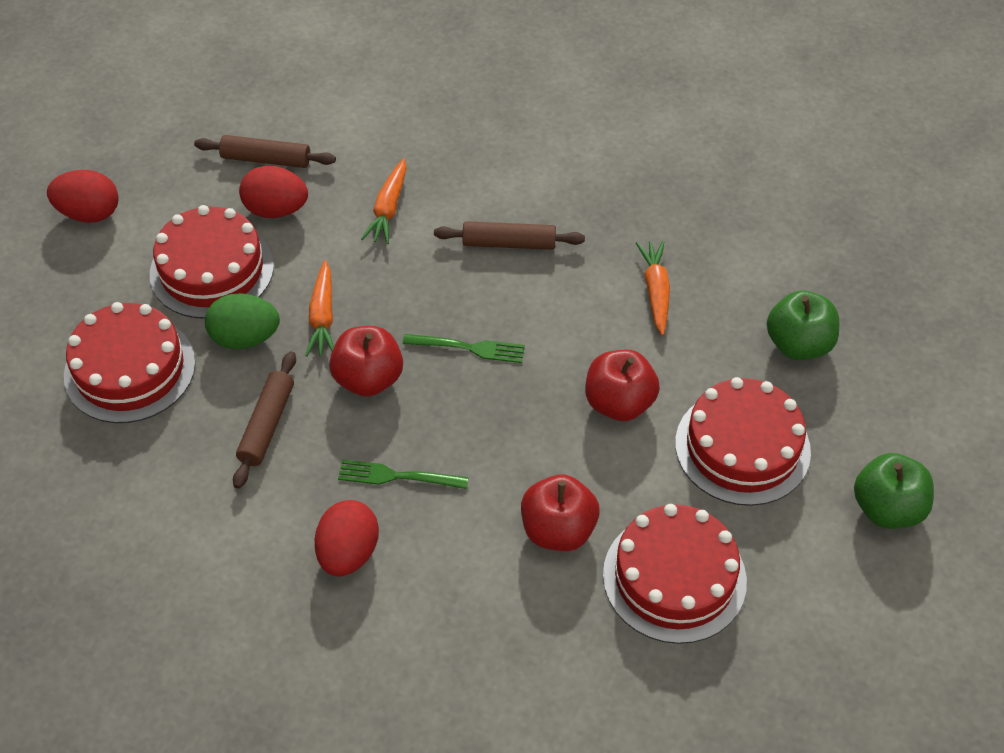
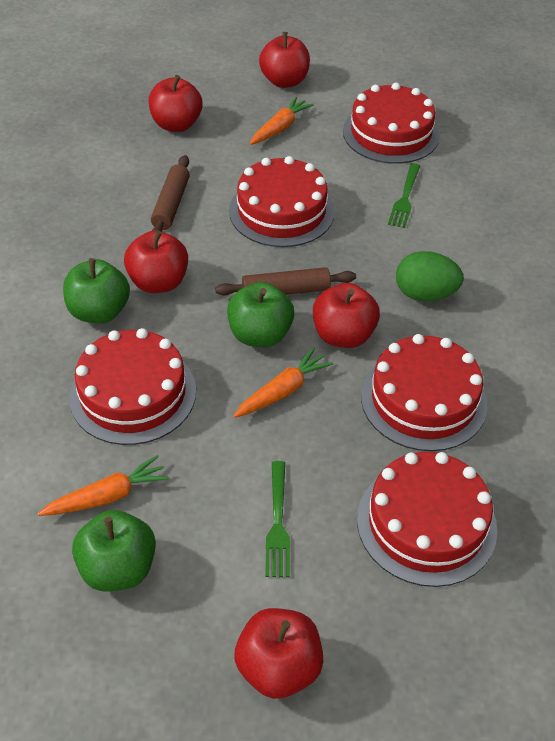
brown rolling pin: [194,135,336,168] [233,351,296,489] [434,221,585,250] = 3 -> [151,155,190,232] [215,267,356,295] = 2
green apple: [767,290,839,360] [854,453,934,529] = 2 -> [63,258,130,323] [72,510,156,591] [227,282,294,347] = 3
red apple: [329,326,403,397] [521,474,600,551] [586,350,660,421] = 3 -> [124,231,188,293] [148,75,202,132] [234,608,323,699] [259,32,310,88] [313,283,380,348] = 5
red cake: [64,302,195,423] [150,205,274,319] [603,504,747,644] [675,377,811,506] = 4 -> [69,328,196,445] [229,156,335,247] [343,83,440,164] [357,452,497,587] [361,334,488,451] = 5
red egg: [47,170,119,223] [239,166,308,218] [315,500,379,577] = 3 -> none = 0

